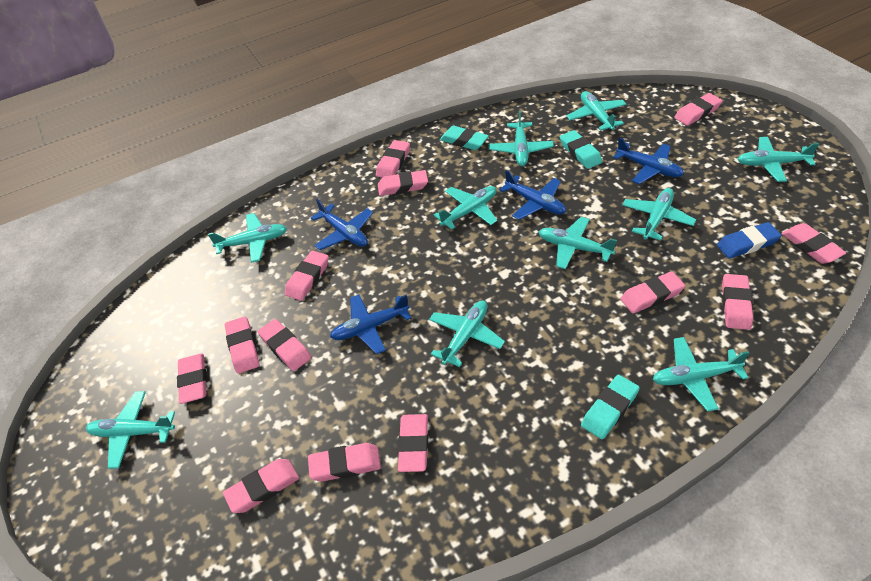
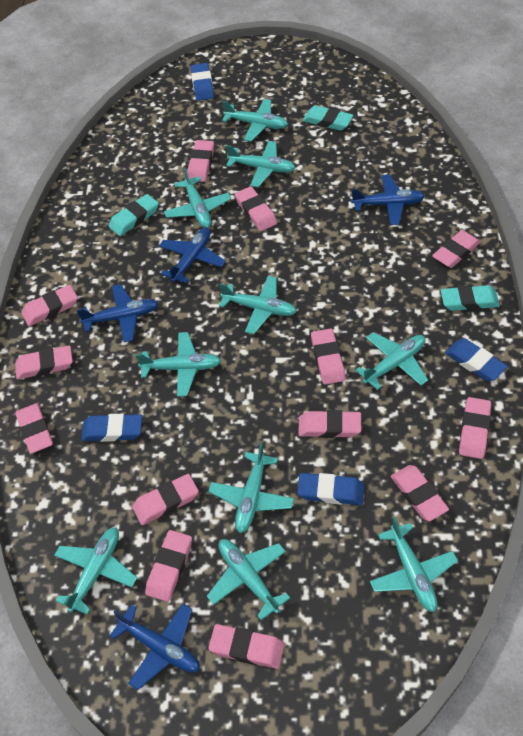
blue eraser: [717,222,781,259] = 1 -> [81,414,142,442] [191,63,214,101] [297,473,364,505] [445,339,508,381] = 4

